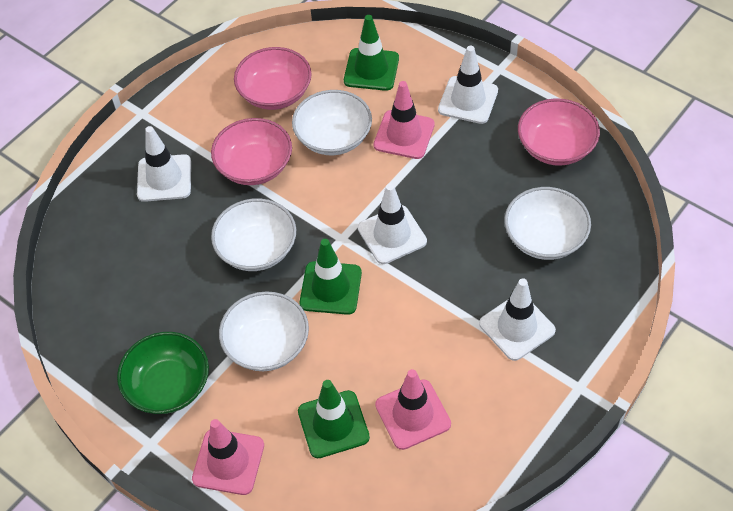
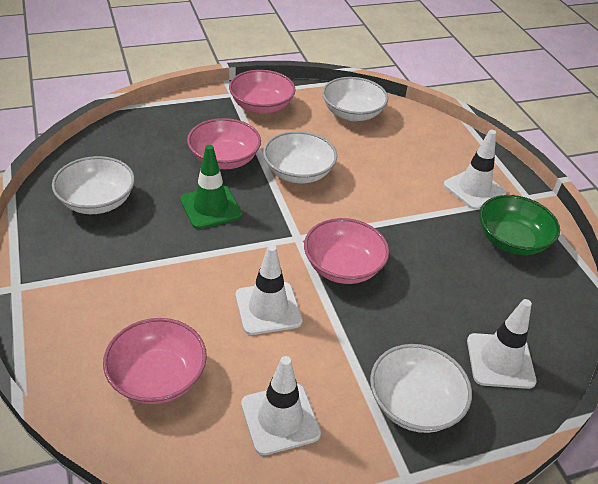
green traffic cone: [298,380,370,458] [300,239,362,315] [344,15,399,91] = 3 -> [180,145,242,229] = 1
pink bowl: [211,118,292,185] [234,47,312,110] [518,98,600,166] = 3 -> [103,318,207,404] [187,118,261,169] [229,70,296,114] [304,218,389,284] = 4
pink traffic cone: [192,419,264,495] [373,81,435,159] [375,369,451,450] = 3 -> none = 0

